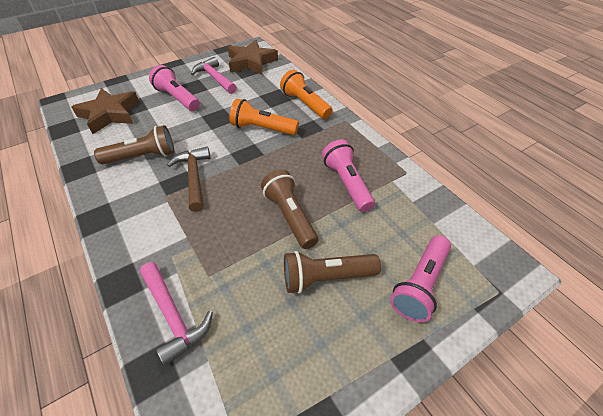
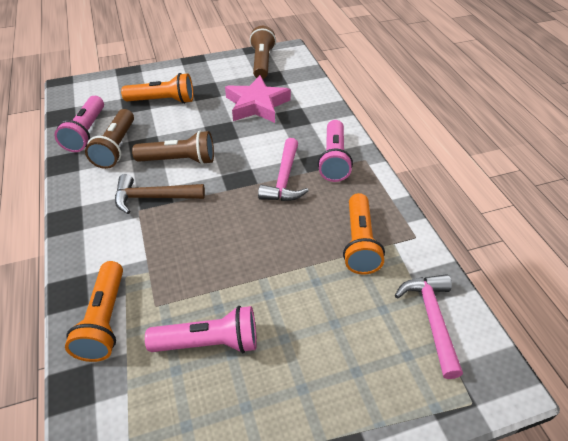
brown star: [72,88,139,134] [228,40,278,75] = 2 -> none = 0
orange flashlight: [230,99,299,135] [280,70,333,119] = 2 -> [65,261,123,362] [121,73,193,104] [343,193,385,275] = 3
pink star: none = 0 -> [225,75,291,123] = 1

